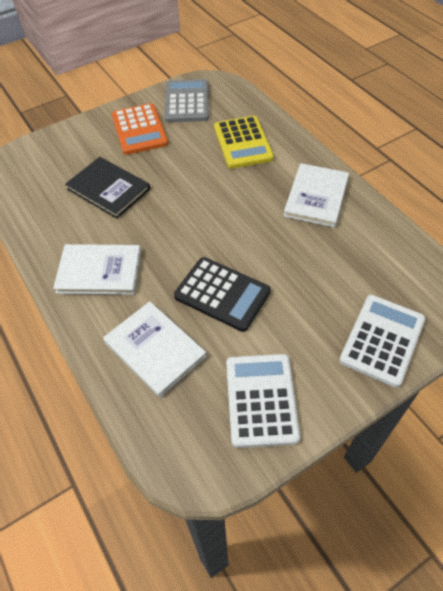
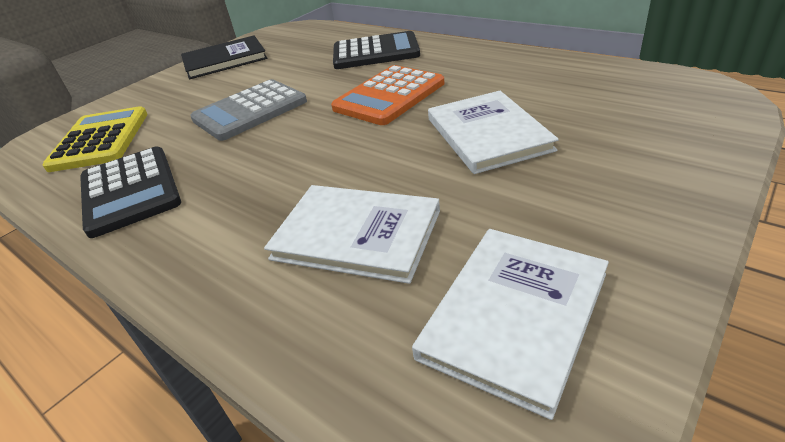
black calculator: [174,257,271,332] = 1 -> [80,146,181,238] [333,31,420,69] = 2
white calculator: [226,354,300,448] [339,295,425,388] = 2 -> none = 0

